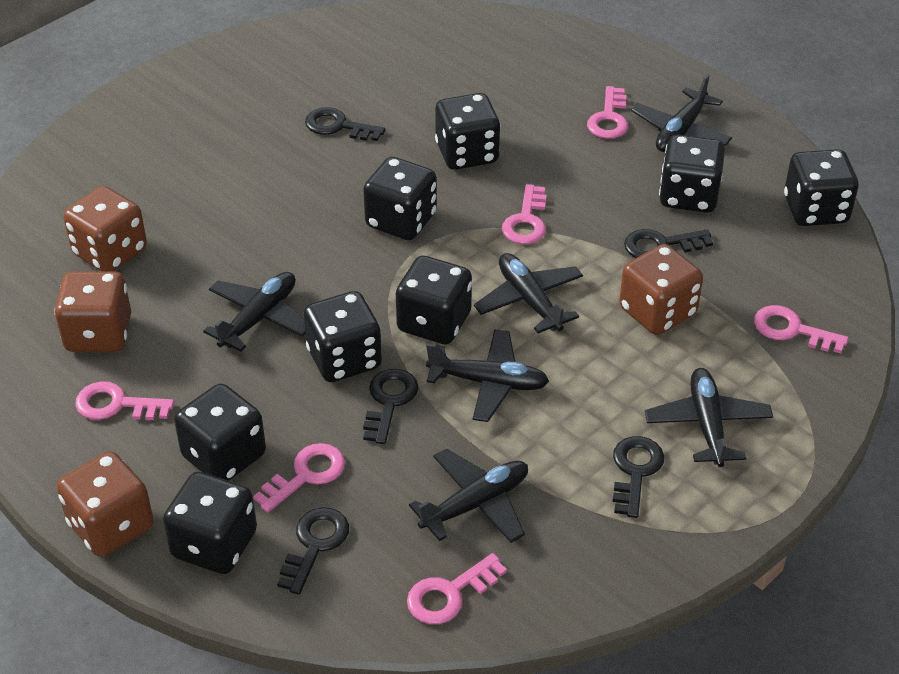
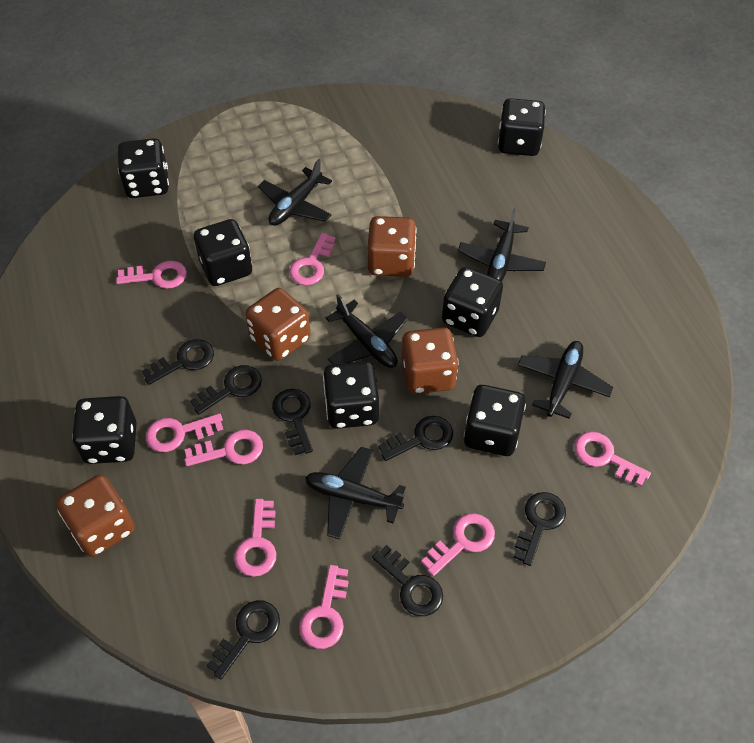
black dice: [163,472,257,574] [174,383,266,481] [304,291,382,382] [363,157,437,240] [396,256,472,345] [435,93,501,170] [659,135,725,213] [784,149,858,226] = 8 -> [72,396,137,464] [118,138,169,198] [194,219,252,286] [323,361,379,429] [442,267,503,337] [464,385,526,456] [498,98,546,156] = 7
black key: [277,507,349,595] [305,107,385,141] [363,369,418,444] [613,436,664,518] [624,229,713,258] = 5 -> [142,339,214,385] [190,365,262,415] [206,600,280,679] [272,389,313,455] [372,545,443,616] [378,416,453,461] [513,492,566,566] = 7
black plane: [203,272,306,352] [409,448,528,543] [426,329,549,422] [474,253,583,333] [631,74,732,152] [645,368,773,467] = 6 -> [258,159,332,226] [305,447,406,540] [326,294,408,368] [458,209,546,281] [518,341,613,419] = 5
pink key: [75,381,174,420] [253,443,345,513] [407,553,507,624] [502,184,547,244] [587,86,628,139] [754,305,849,353] = 6 -> [116,261,187,289] [146,413,223,452] [184,430,263,466] [234,499,277,577] [289,233,335,285] [299,565,349,649] [421,514,495,576] [574,432,651,487] = 8

